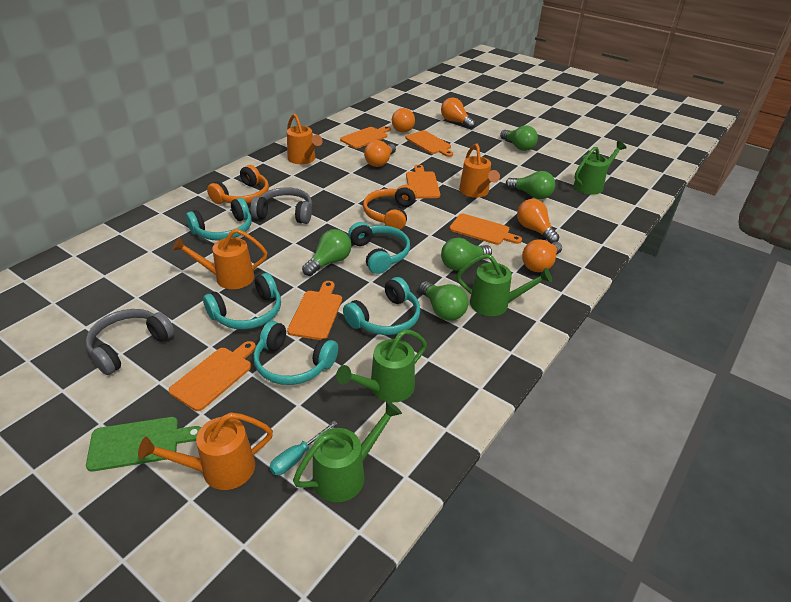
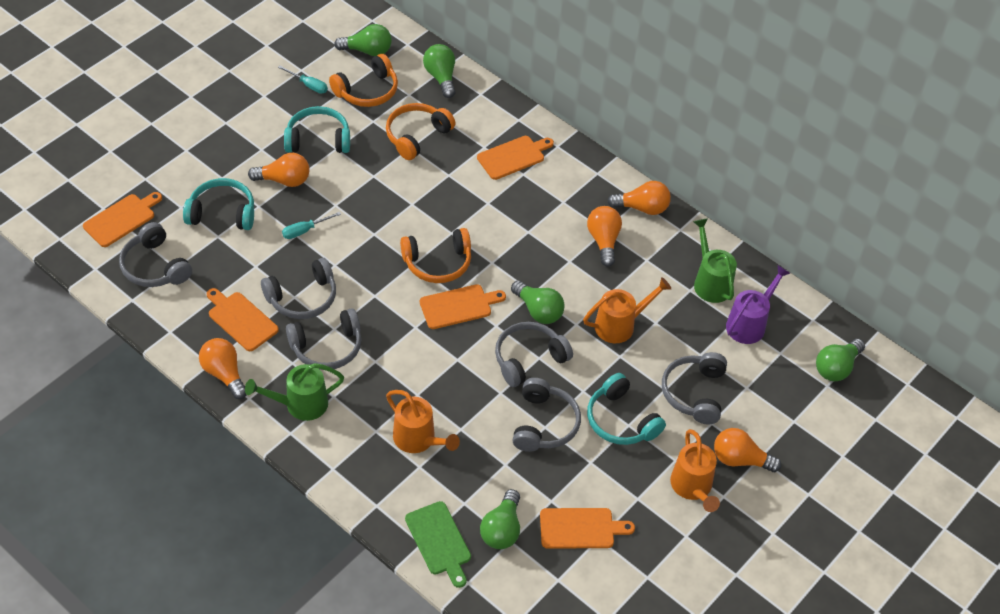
green watering can: [293,400,402,502] [336,330,427,402] [456,254,552,316] [574,141,627,195] = 4 -> [245,363,344,421] [693,218,737,303] = 2
grey headphones: [85,309,175,375] [250,187,312,224] = 2 -> [119,222,192,287] [261,258,336,319] [286,309,361,370] [495,322,573,387] [512,378,581,452] [662,352,727,424] = 6
orange cutting board: [169,341,256,411] [287,281,342,340] [340,126,391,149] [406,130,453,157] [406,165,440,199] [449,214,522,245] = 6 -> [83,192,162,247] [206,288,279,351] [420,284,506,329] [477,136,554,180] [540,508,635,549] = 5
orange headphones: [207,165,269,204] [363,185,417,230] = 2 -> [329,54,398,107] [386,103,456,160] [400,228,471,283] = 3
orange watering can: [138,412,273,490] [172,229,267,289] [287,114,323,164] [459,144,500,198] = 4 -> [386,390,460,453] [583,277,671,343] [670,429,720,512] = 3
purple watering can: none = 0 -> [726,265,790,344] = 1
turquoise headphones: [186,198,251,241] [203,273,281,329] [253,321,338,385] [343,277,420,335] [348,222,410,274] = 5 -> [183,178,254,230] [284,106,350,153] [587,373,666,445] = 3
turquoise screwdriver: [269,421,338,475] = 1 -> [278,65,328,94] [282,212,341,239] = 2

